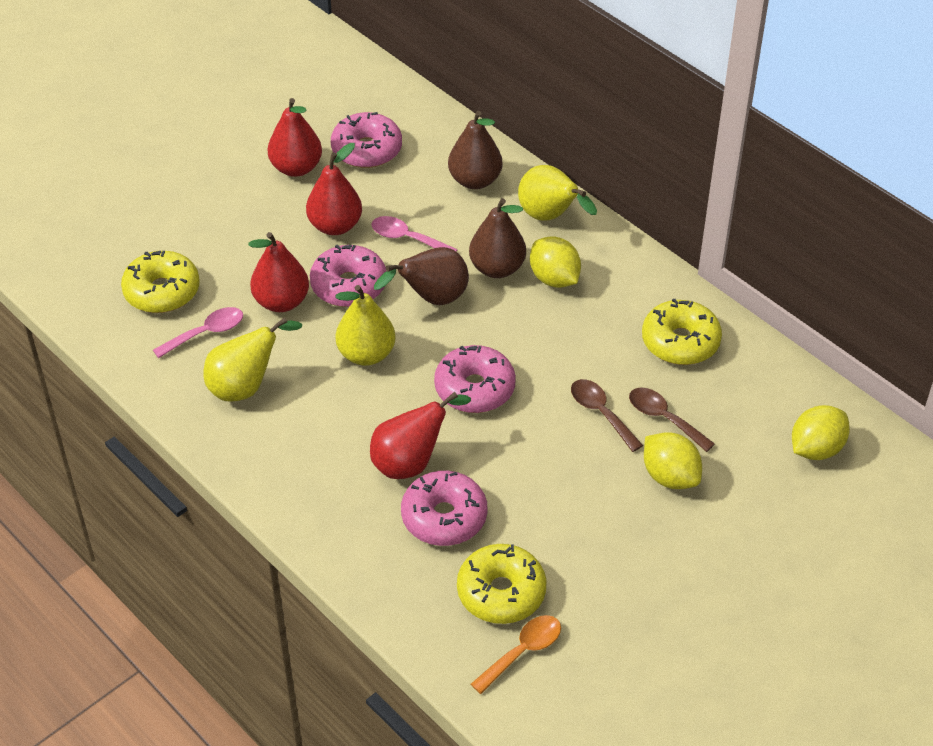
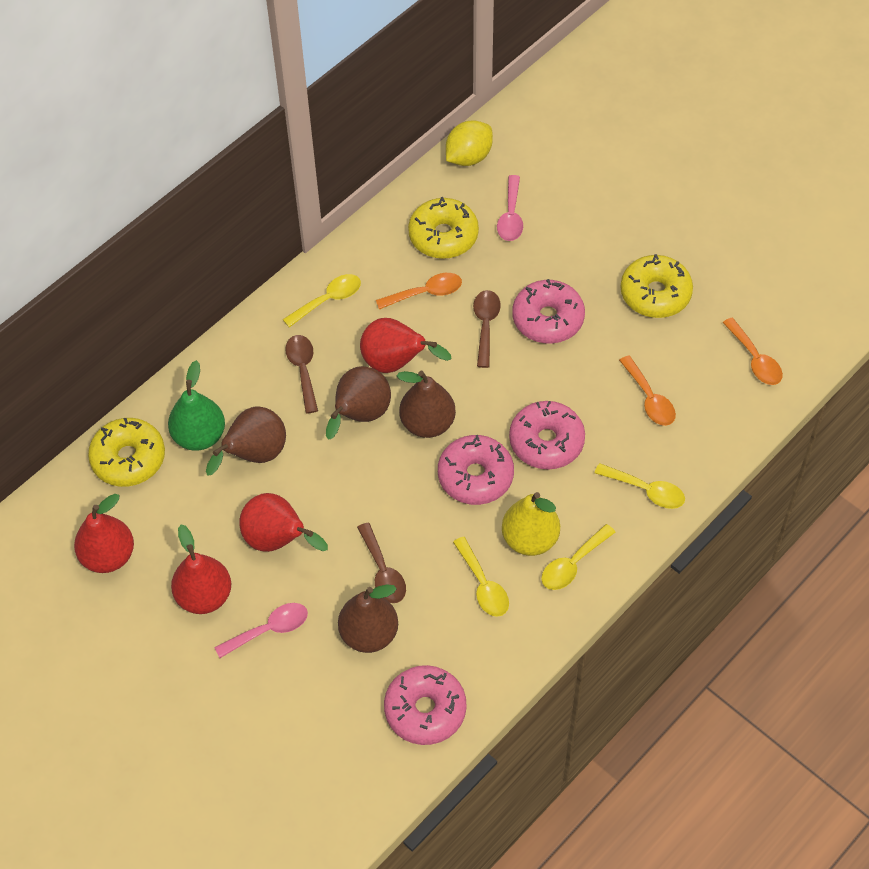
brown pear: [374,247,469,305] [448,111,503,189] [469,198,526,278] = 3 -> [206,406,286,476] [326,366,391,440] [338,584,398,653] [397,371,456,438] = 4
brown spoon: [571,379,643,452] [629,387,715,452] = 2 -> [285,335,318,414] [357,523,406,603] [473,290,501,368] = 3
green pear: none = 0 -> [168,360,225,451] = 1
orange spoon: [471,615,561,694] = 1 -> [376,273,462,309] [619,355,676,426] [723,318,783,385] = 3
yellow lemon: [530,236,581,288] [644,432,702,489] [792,405,850,460] = 3 -> [446,120,493,166] = 1
yellow pear: [204,317,302,402] [336,285,396,366] [518,165,597,221] = 3 -> [502,492,560,556] = 1
yellow spoon: none = 0 -> [283,274,361,328] [453,537,509,617] [541,524,615,590] [594,463,685,509] = 4

